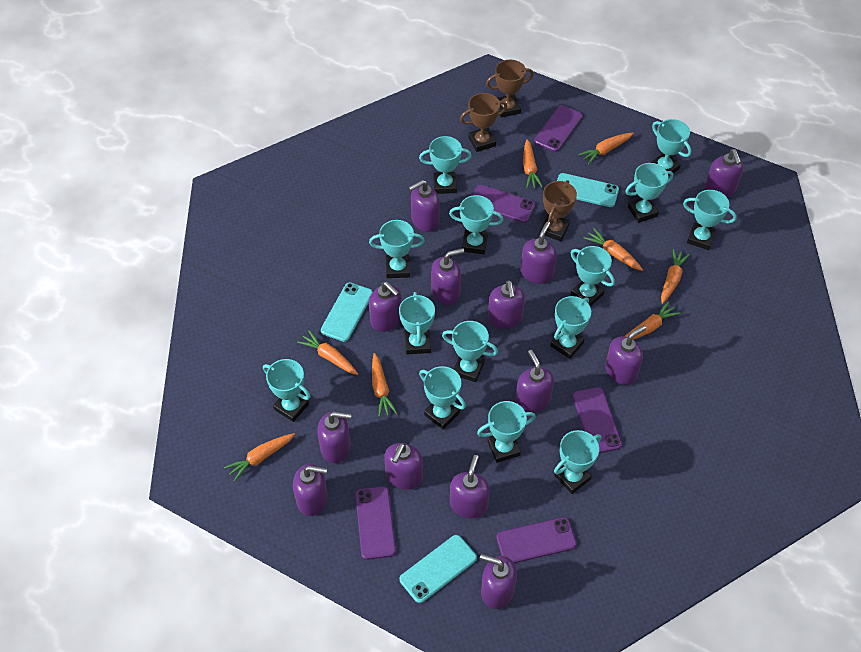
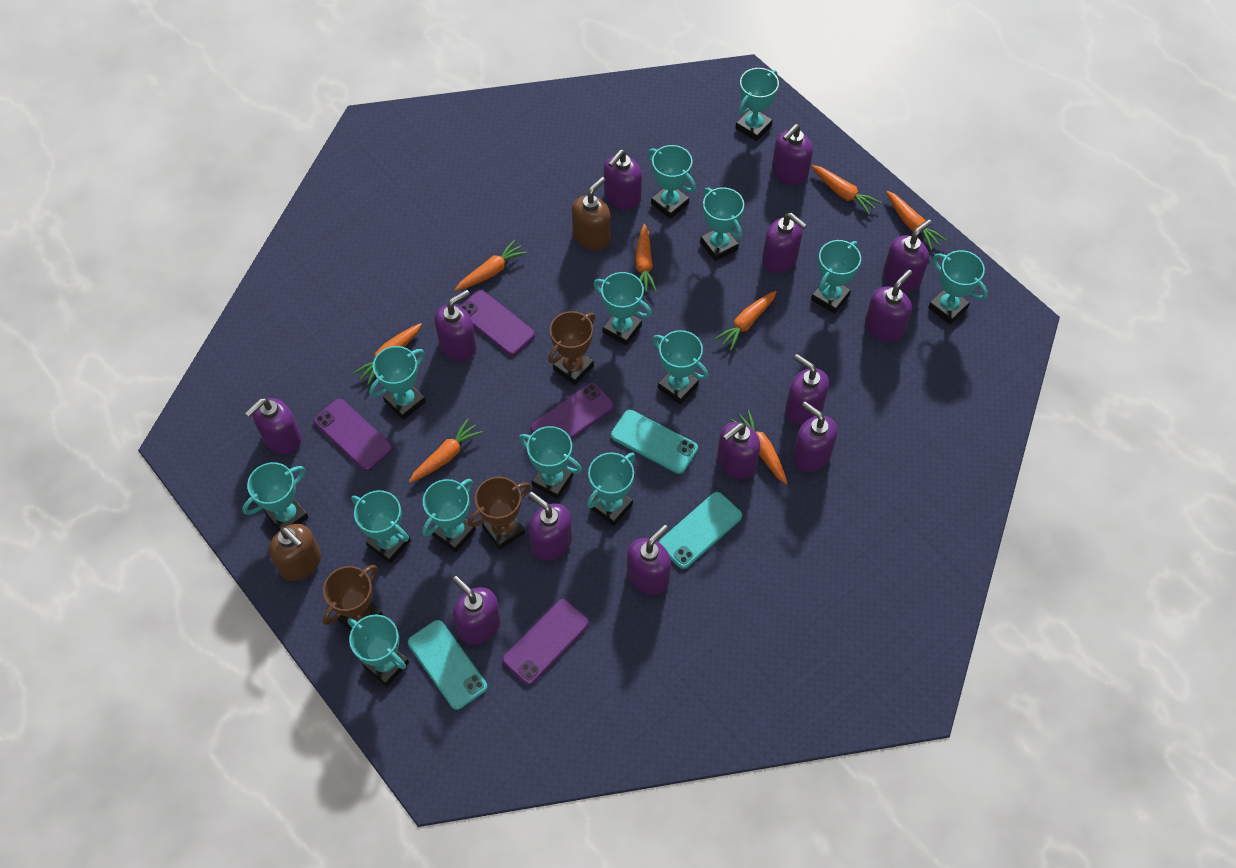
brown soap dispenser: none = 0 -> [269,524,321,581] [572,177,611,250] = 2
purple phone: [355,486,396,560] [472,185,535,223] [497,517,577,563] [534,105,583,152] [572,387,622,453] = 5 -> [313,399,393,471] [459,290,535,356] [502,599,589,685] [530,383,614,439] = 4

